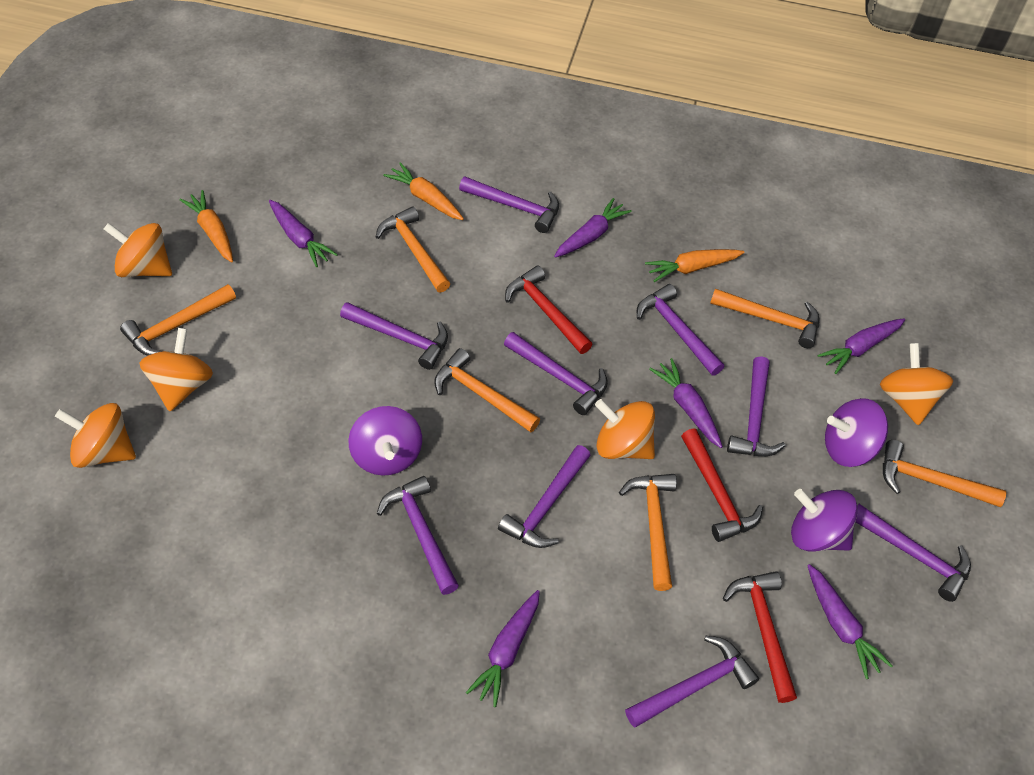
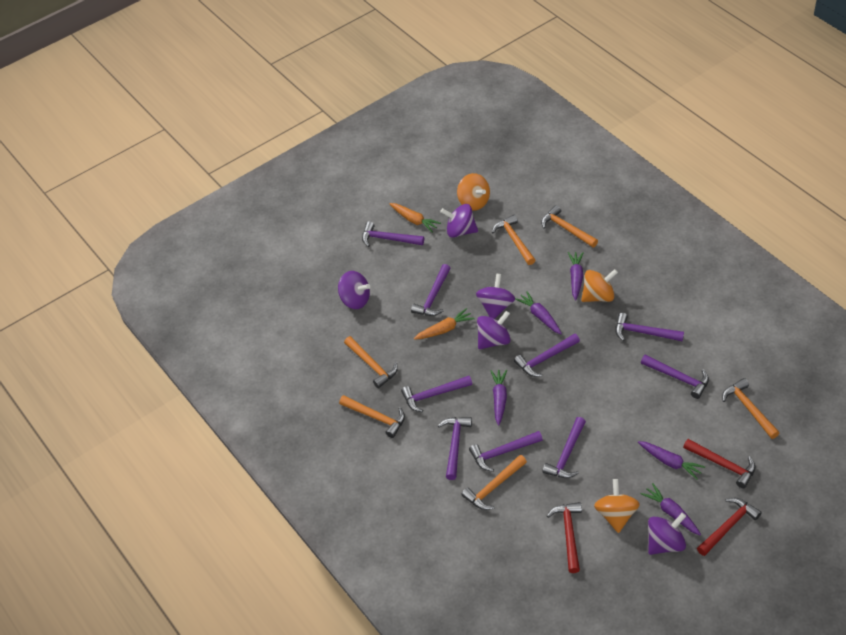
orange carrot: [179,190,233,262] [383,162,464,220] [645,249,744,282] = 3 -> [389,203,441,233] [414,308,475,340] = 2
orange spinning top: [55,403,136,468] [104,223,172,277] [139,328,213,412] [595,399,655,459] [880,343,953,425] = 5 -> [457,173,490,211] [581,269,618,302] [594,479,640,533] = 3
purple carrot: [269,200,338,267] [466,590,540,707] [554,198,632,258] [649,358,723,448] [807,564,893,679] [817,318,905,374] = 6 -> [490,370,507,425] [515,291,562,334] [568,252,584,300] [638,441,705,480] [641,483,701,535] = 5
purple spinning top: [348,406,422,476] [791,489,858,551] [825,398,888,467] = 3 -> [338,271,370,309] [440,204,478,238] [476,274,515,319] [477,311,511,349] [648,513,686,555] = 5

